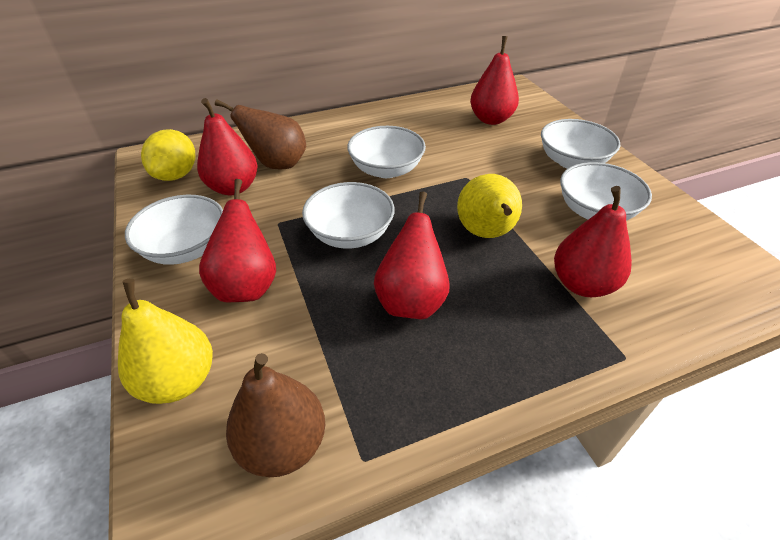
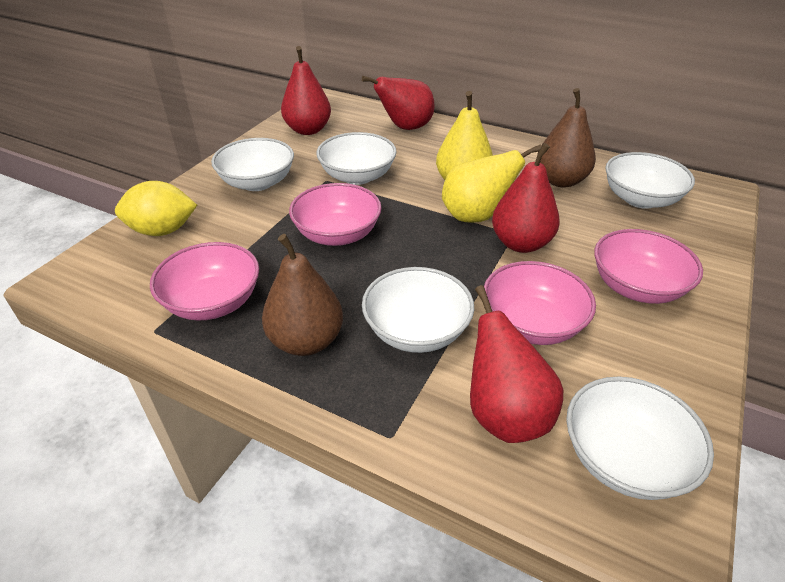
pink bowl: none = 0 -> [150,242,259,321] [289,183,382,246] [484,261,596,345] [594,229,703,304] = 4
red pear: [197,98,258,195] [199,179,276,302] [374,191,450,319] [470,36,519,125] [554,186,632,297] = 5 -> [281,46,331,135] [362,76,435,130] [470,285,563,443] [492,143,560,253] = 4

